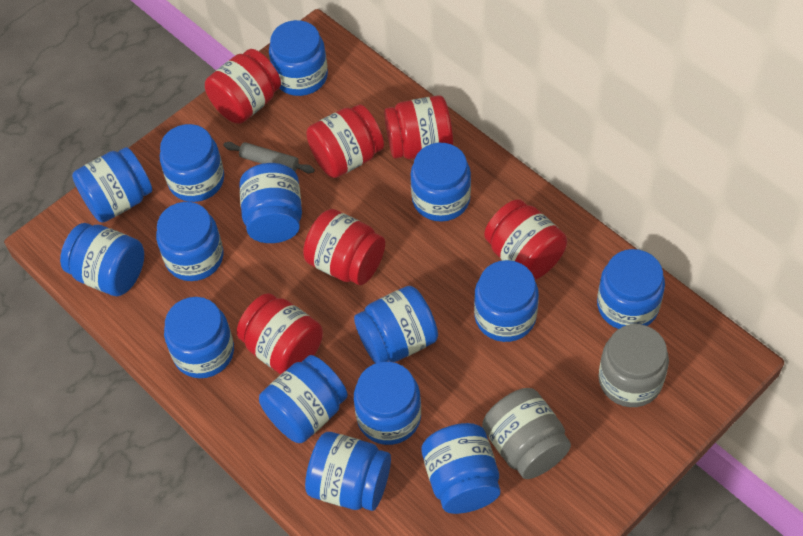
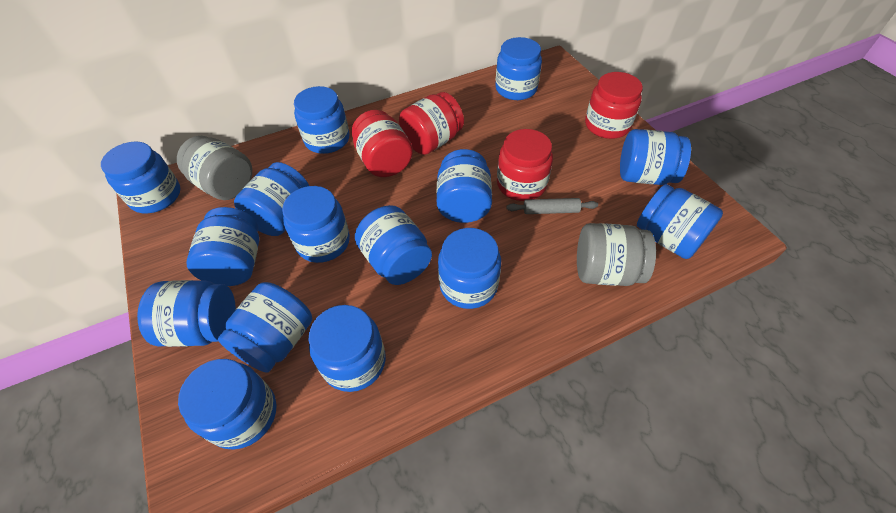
red jar: [205,49,281,124] [237,293,323,375] [303,209,385,285] [306,105,384,178] [384,95,453,159] [484,199,567,280] = 6 -> [352,110,413,177] [399,92,464,155] [497,129,553,201] [585,72,643,139] = 4

